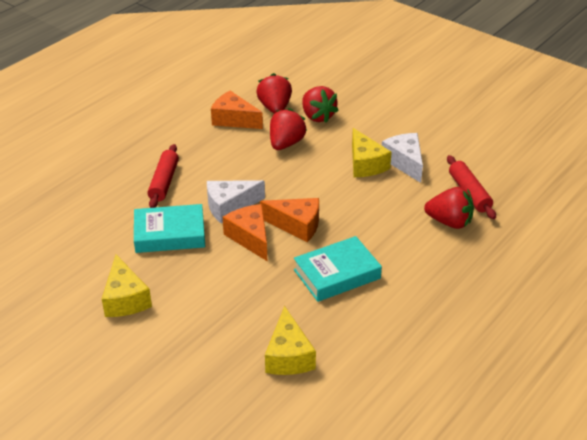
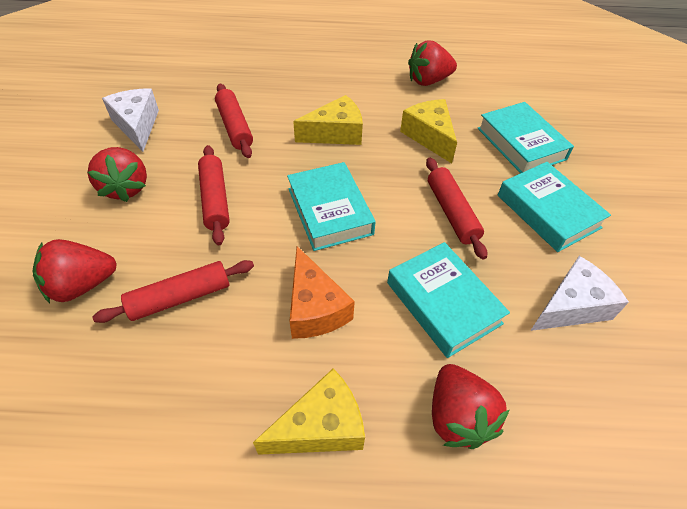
orange cheese: [211,91,263,129] [223,204,267,261] [260,198,319,242] = 3 -> [290,246,355,339] = 1
red rolling pin: [148,144,179,208] [447,155,496,219] = 2 -> [93,260,254,323] [198,145,230,245] [215,84,253,158] [426,158,487,260] = 4
turquoise book: [134,204,205,253] [294,236,382,302] = 2 -> [287,162,376,251] [387,242,510,358] [478,102,574,173] [498,162,611,252] = 4

